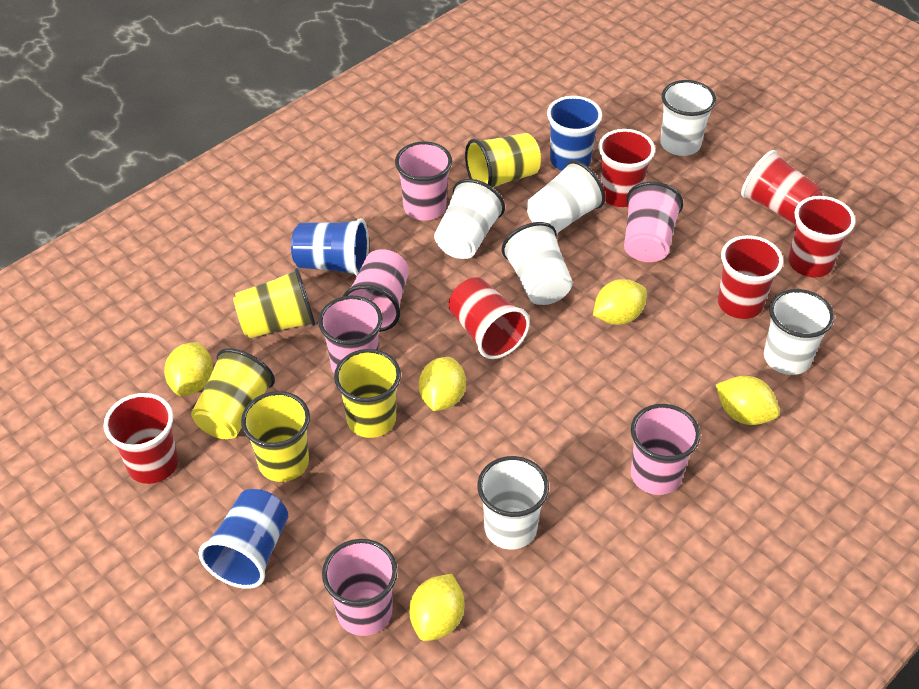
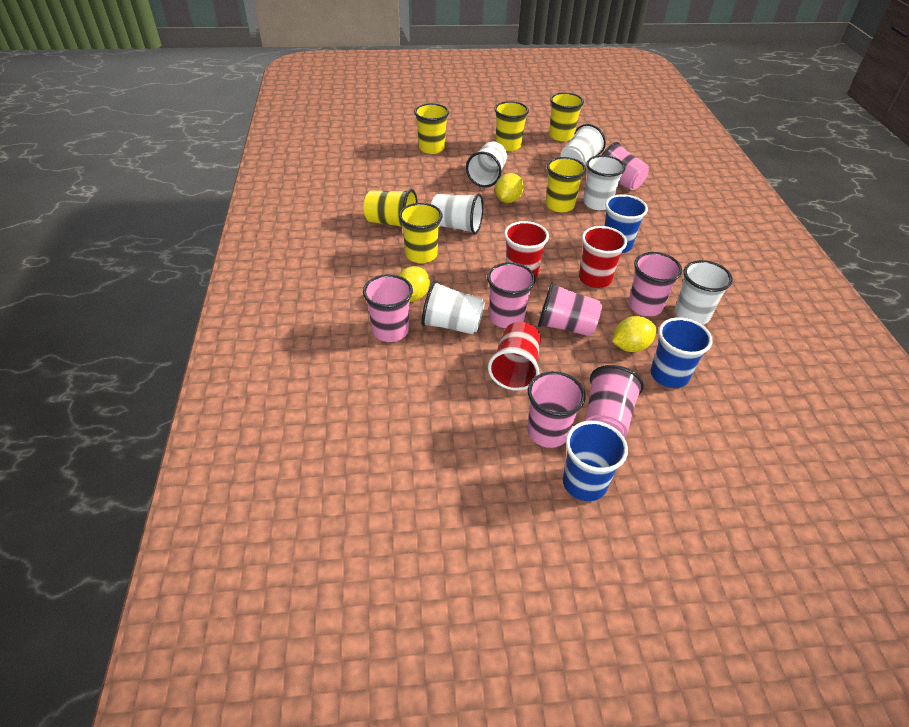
pink cup: [318,295,383,373] [322,539,398,636] [342,249,409,332] [395,141,452,221] [624,182,683,262] [631,404,700,495] = 6 -> [363,274,413,342] [487,262,536,328] [527,371,586,448] [538,282,602,336] [585,365,644,438] [602,142,649,190] [628,252,682,316] = 7
red cup: [104,393,178,484] [448,277,530,359] [598,129,655,207] [718,235,783,319] [741,150,822,224] [788,196,855,277] = 6 -> [488,322,541,391] [504,221,549,279] [579,226,627,288] = 3
yellow cup: [191,348,275,439] [233,268,315,338] [241,391,310,482] [334,349,401,438] [465,133,541,188] = 5 -> [363,189,418,227] [399,203,443,263] [414,103,449,154] [494,101,529,151] [546,157,586,212] [549,92,584,141] = 6
yellow lemon: [164,342,213,396] [409,574,464,641] [419,357,466,411] [593,279,647,325] [716,376,780,425] = 5 -> [398,266,430,302] [495,173,524,203] [612,316,656,352] = 3

